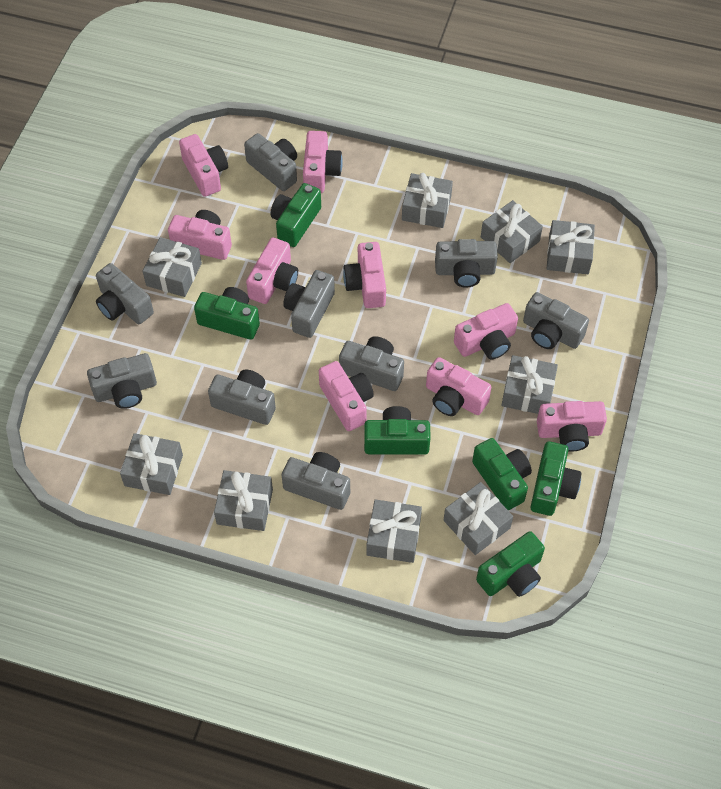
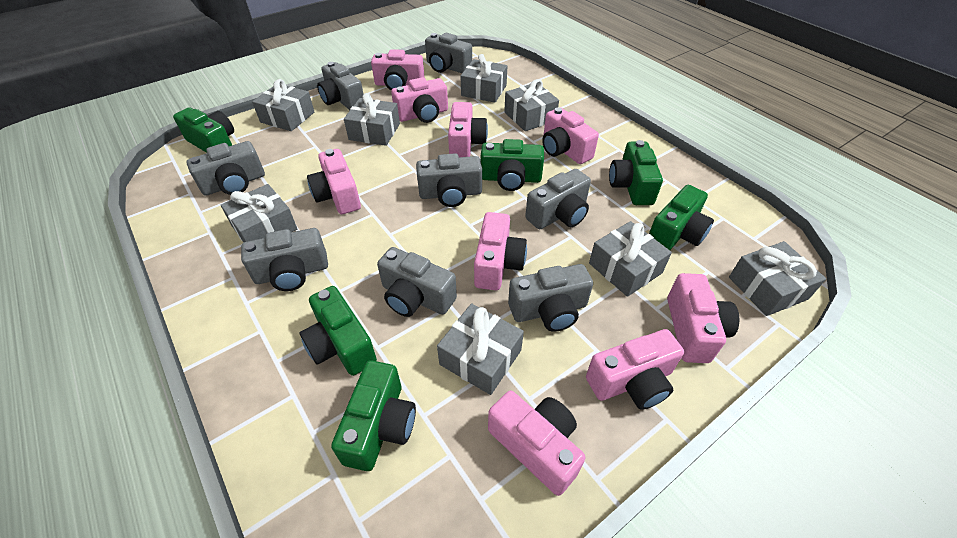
grey camera: [87,353,157,409] [96,263,154,324] [208,369,276,425] [244,133,297,191] [282,452,350,510] [283,270,335,338] [339,336,404,391] [435,239,498,288] [523,292,589,349] = 9 -> [186,141,265,196] [241,228,328,291] [317,62,363,110] [377,247,457,317] [416,153,482,207] [425,33,472,73] [508,264,593,332] [525,169,591,229] = 8
grey gift: [120,433,183,495] [143,237,202,297] [214,470,273,531] [366,499,422,563] [402,173,453,228] [444,482,513,555] [481,200,543,263] [501,355,558,414] [547,220,595,274] = 9 -> [221,184,297,242] [252,79,314,131] [344,93,400,146] [437,304,524,395] [461,54,507,103] [504,79,559,131] [589,221,672,297] [729,241,826,316] = 8

